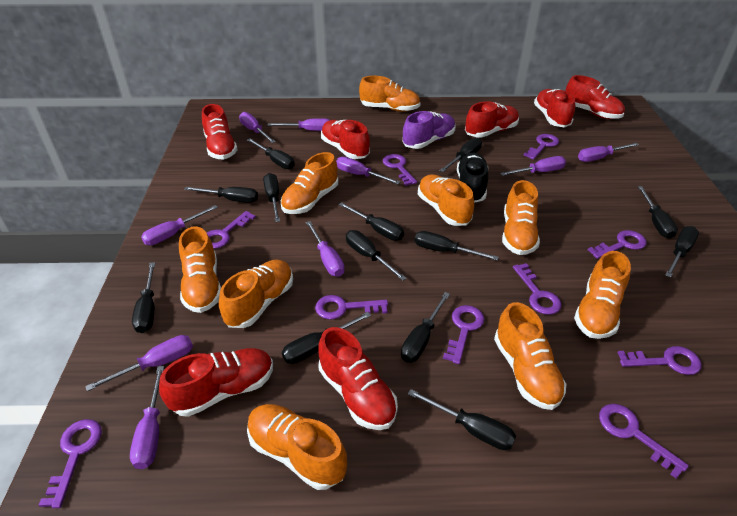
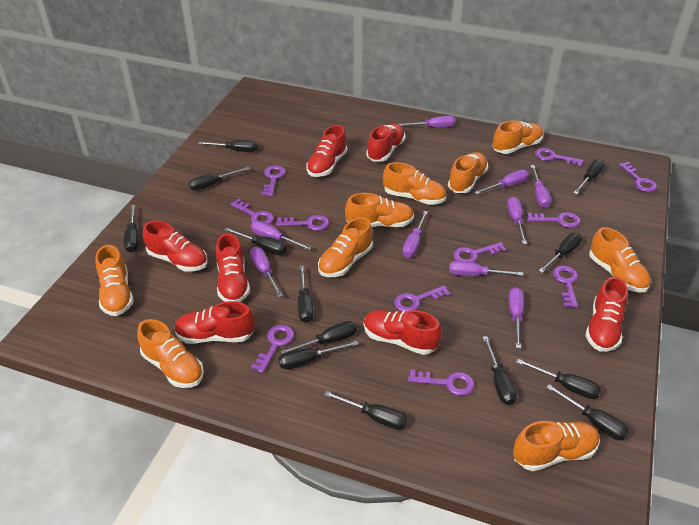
black shoe: [457,153,488,203] = 1 -> none = 0
purple key: [39,419,102,508] [207,211,256,249] [315,295,388,320] [383,154,417,186] [443,305,485,364] [513,263,562,315] [523,134,559,160] [588,230,646,259] [599,404,689,479] [618,346,701,375] = 10 -> [230,199,274,224] [251,325,294,373] [262,165,285,196] [276,215,329,231] [394,285,450,311] [408,369,474,396] [453,242,506,263] [527,212,580,228] [535,148,583,167] [553,266,578,308] [619,162,657,192] = 11
purple shoe: [402,111,456,149] = 1 -> none = 0

